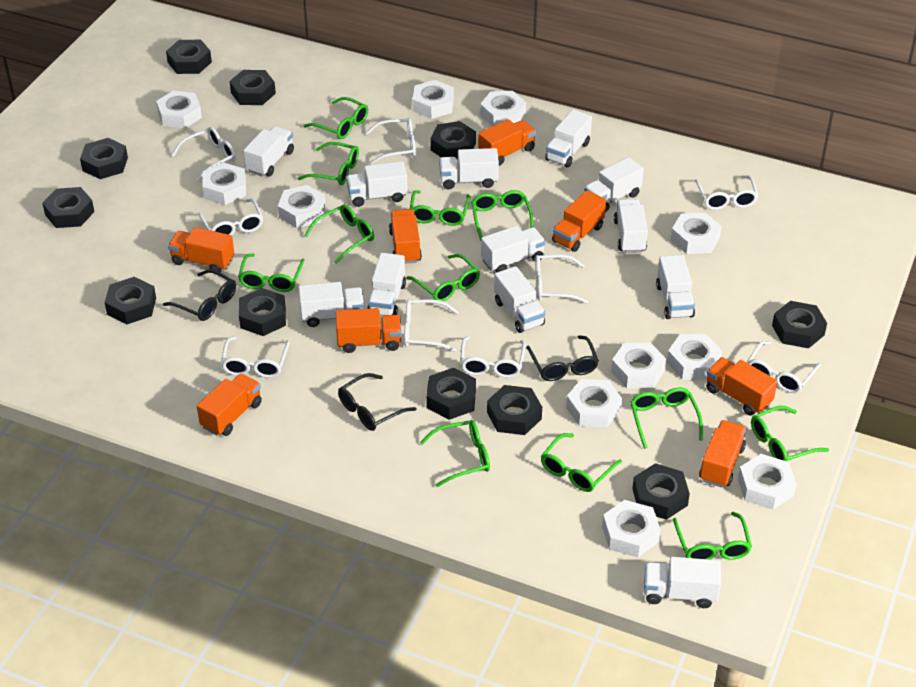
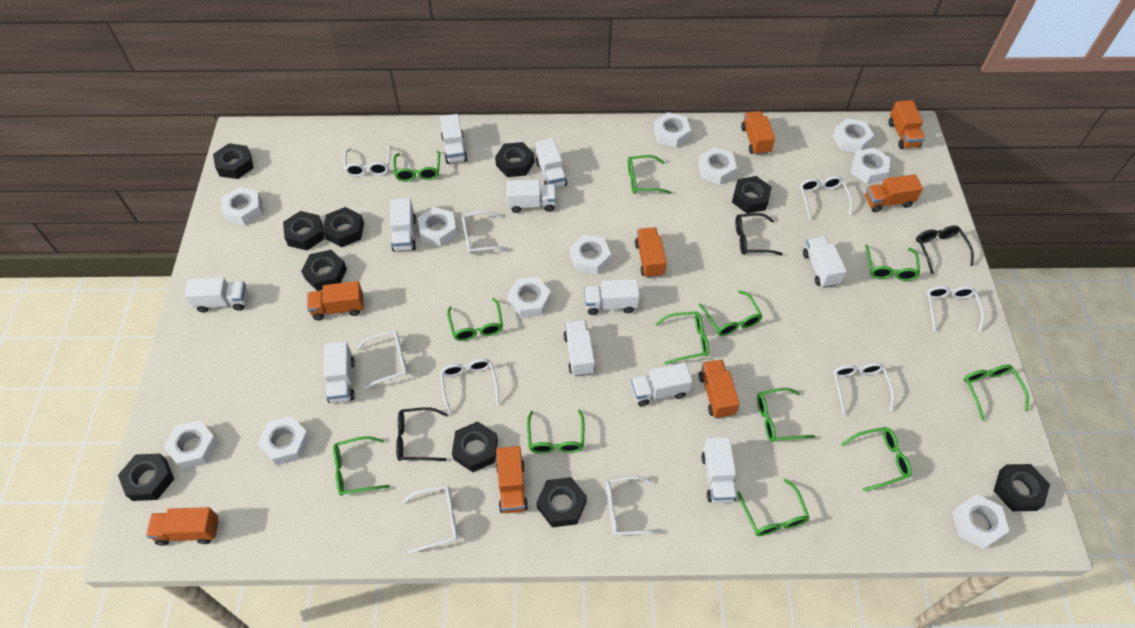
black nut: [42,187,94,228] [80,138,128,179] [105,277,156,324] [166,40,212,74] [230,70,276,105] [239,288,286,336] [426,368,476,420] [430,121,476,159] [487,385,542,435] [632,463,690,520] [772,301,827,348] = 11 -> [118,454,174,501] [213,143,254,179] [283,211,324,250] [301,250,347,291] [322,207,364,247] [452,421,498,472] [495,142,534,177] [537,477,587,527] [732,176,772,214] [994,464,1050,511] = 10
white truck: [243,126,294,177] [298,282,364,327] [346,161,408,207] [367,253,406,316] [439,148,499,189] [481,226,546,273] [494,266,545,333] [545,109,592,167] [584,157,644,212] [614,199,648,253] [644,557,721,608] [656,255,695,319] = 12 -> [184,277,248,313] [324,341,355,403] [390,198,416,252] [440,114,468,164] [506,179,556,213] [535,138,567,187] [564,320,595,377] [584,279,640,315] [631,362,693,407] [701,437,737,503] [803,236,847,288] = 11

